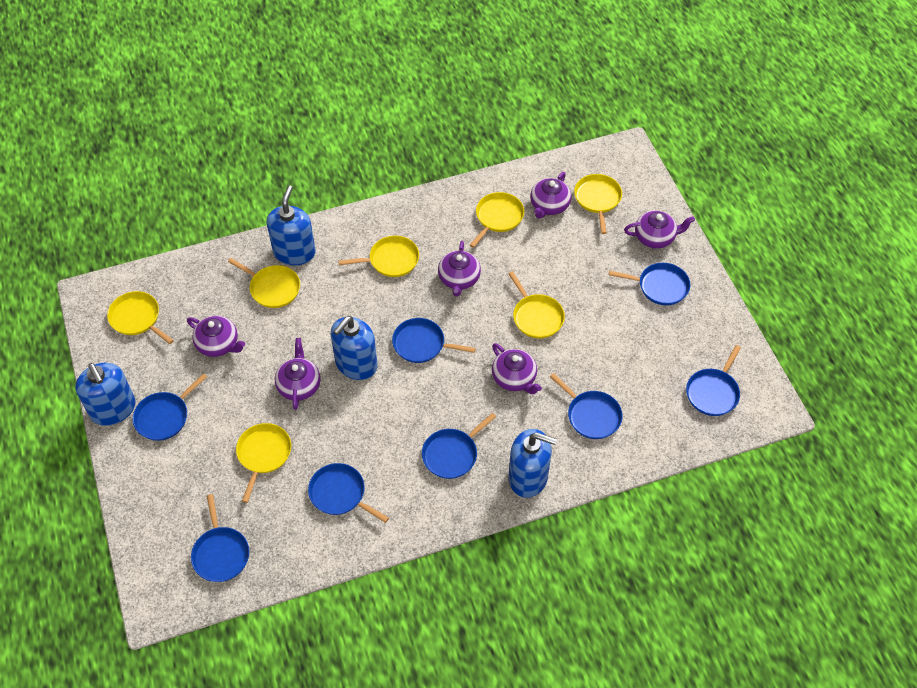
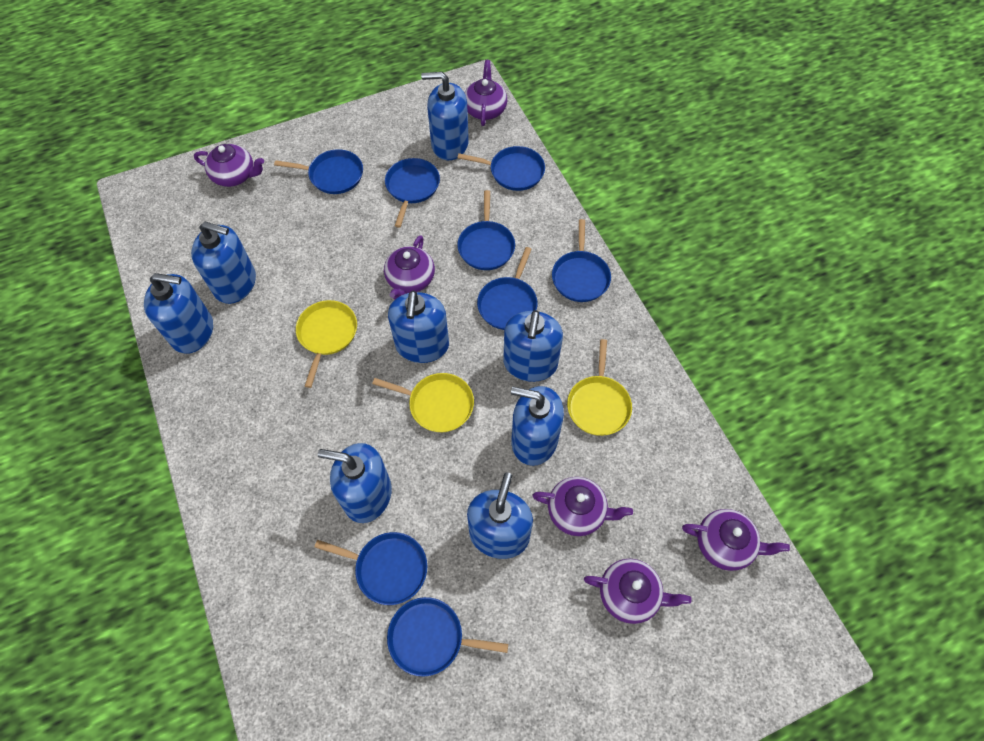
blue soap dispenser: [75,363,136,426] [266,186,316,265] [331,316,377,380] [509,429,557,498] = 4 -> [144,273,213,354] [191,222,256,304] [318,443,392,523] [388,291,449,363] [421,72,469,160] [467,472,533,559] [503,310,563,382] [511,386,564,466] = 8
yellow pan: [107,291,174,344] [228,258,300,308] [236,423,291,503] [339,236,419,277] [470,192,524,248] [508,271,565,339] [574,174,622,234] = 7 -> [296,300,357,388] [372,373,474,432] [567,339,632,436] = 3

